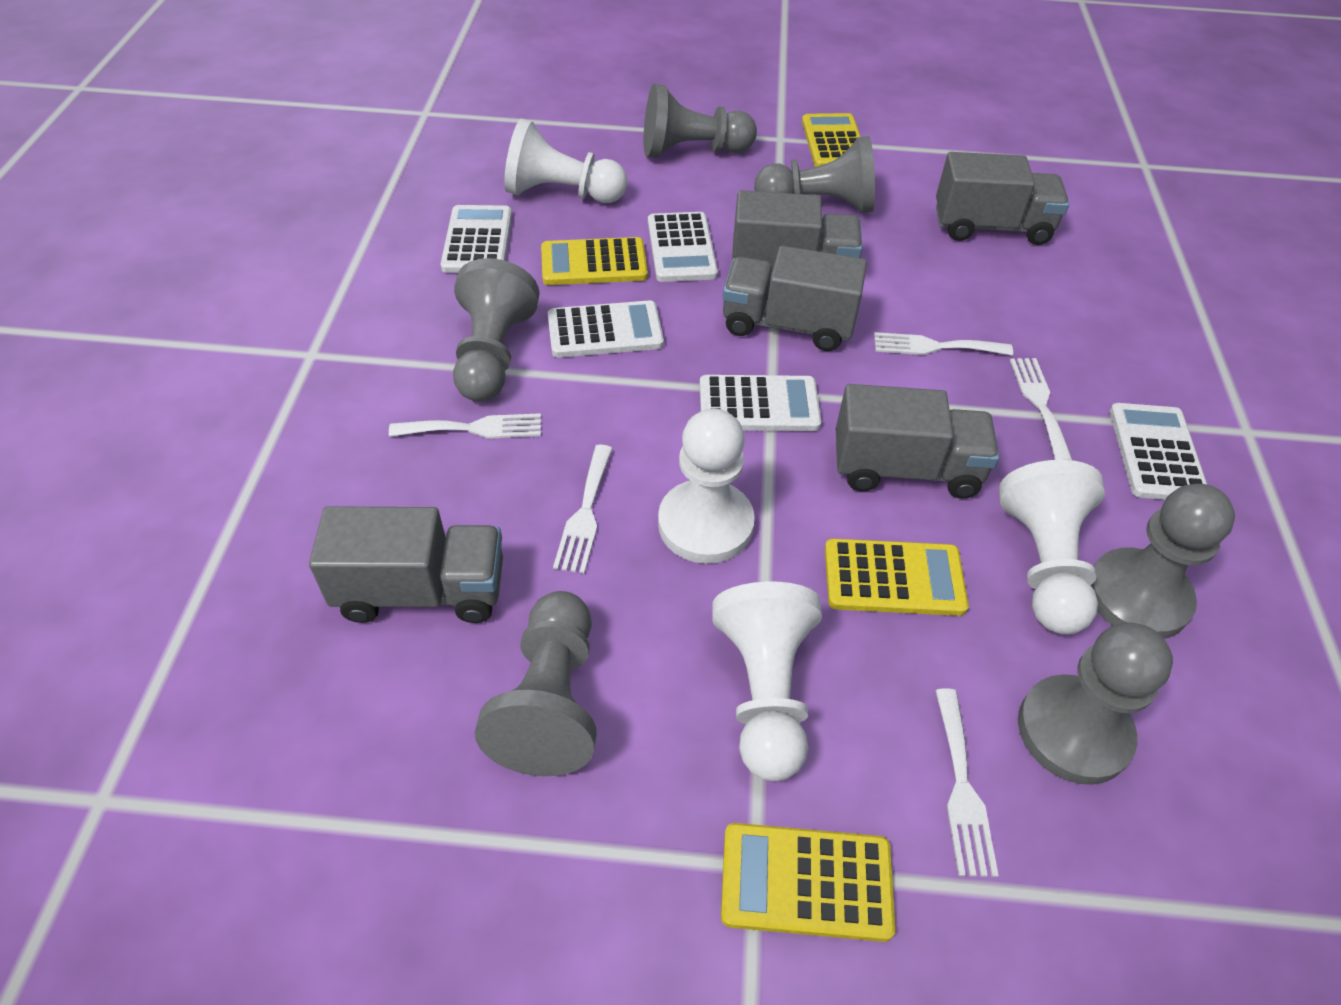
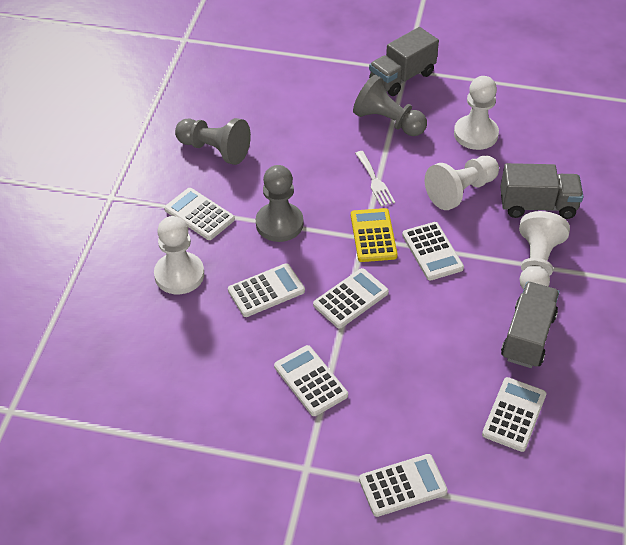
grey pawn: [453,258,540,402] [475,591,596,776] [644,84,757,158] [754,136,875,213] [1018,622,1173,785] [1090,484,1235,639] = 6 -> [175,118,251,165] [256,165,303,242] [353,75,427,136] = 3
grey truck: [309,506,503,623] [722,246,867,351] [732,190,862,271] [836,384,999,499] [936,152,1069,245] = 5 -> [369,27,439,96] [500,163,583,219] [501,282,559,368] = 3
white calculator: [441,205,512,273] [548,300,664,358] [648,212,718,282] [700,375,821,431] [1110,403,1207,500] = 5 -> [164,188,235,240] [228,263,305,317] [274,345,348,416] [313,268,389,328] [359,454,448,517] [402,222,464,281] [482,377,546,452] = 7
white fork: [389,413,541,439] [553,445,613,574] [874,332,1013,356] [935,688,999,877] [1010,358,1072,460] = 5 -> [355,151,395,207] = 1
yellow calculator: [541,237,648,285] [721,823,895,942] [802,113,861,167] [825,538,969,616] = 4 -> [351,208,398,262] = 1

